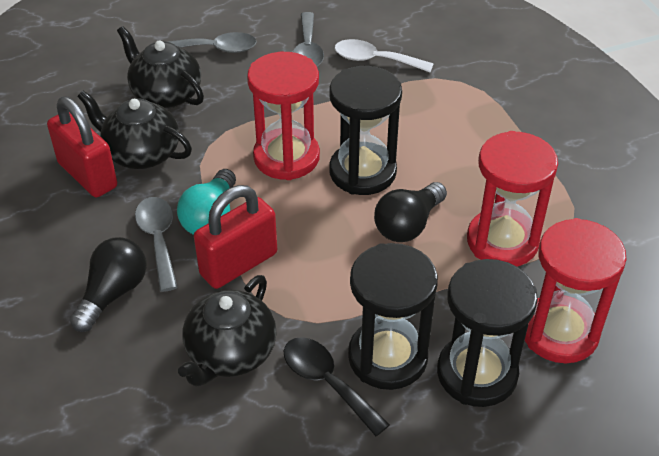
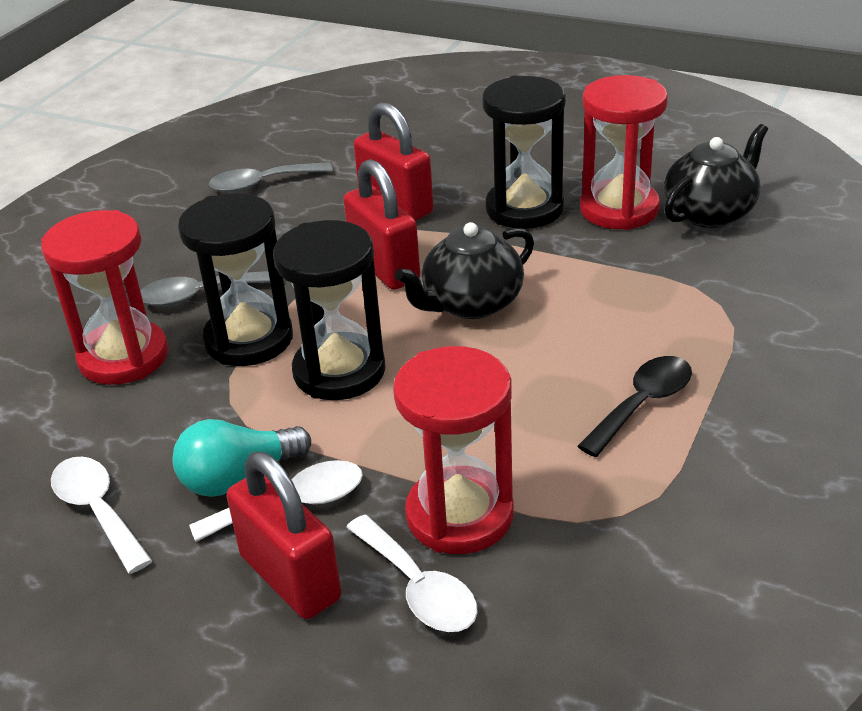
black light bulb: [70,237,147,332] [374,182,447,242] = 2 -> none = 0
black teapot: [77,91,192,169] [117,26,204,109] [178,275,277,387] = 3 -> [395,222,534,319] [664,124,768,228] = 2
grey spoon: [135,197,178,292] [169,32,257,53] [293,12,324,67] = 3 -> [140,271,270,306] [209,162,333,193] = 2
red padlock: [47,96,117,197] [194,185,277,289] = 2 -> [227,452,342,619] [343,159,420,290] [354,102,433,221] = 3
white spoon: [334,39,434,72] = 1 -> [51,457,153,574] [189,460,363,542] [346,515,478,632] = 3

